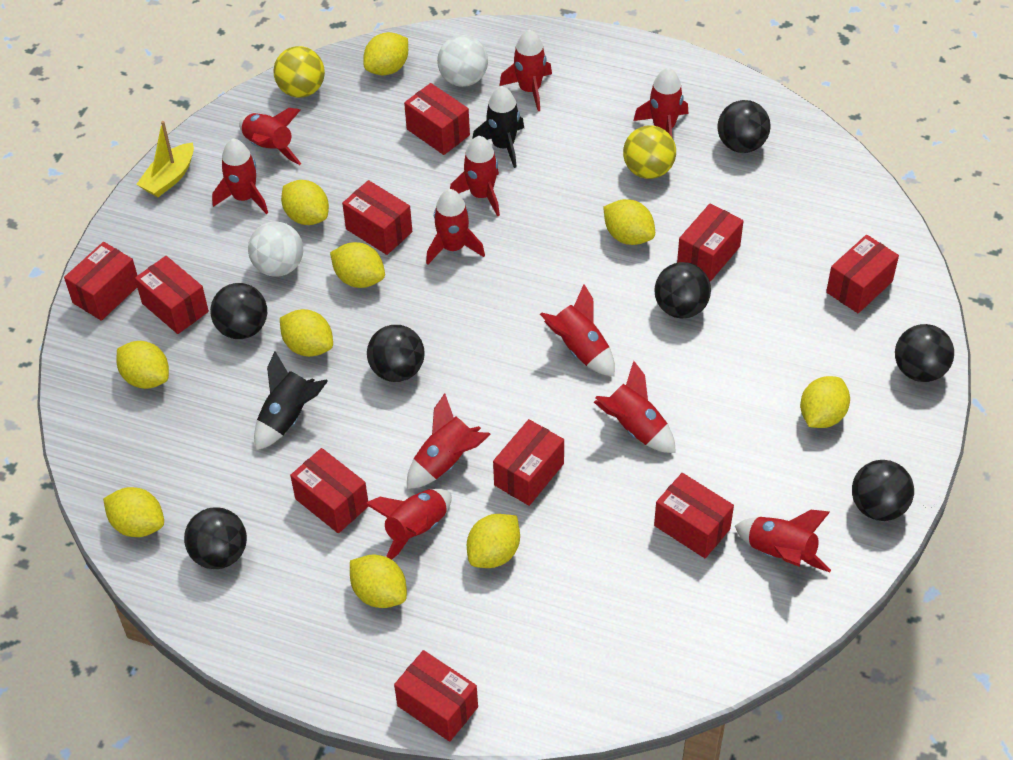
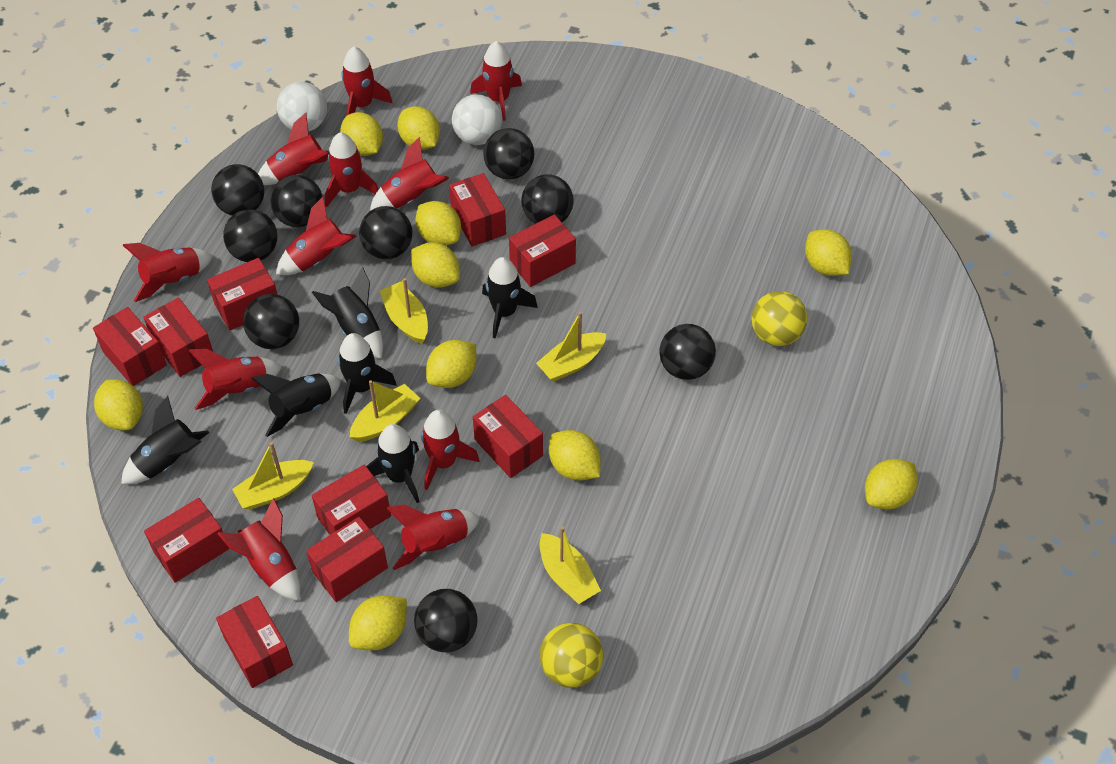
black ball: [184,507,247,569] [210,283,267,339] [367,325,425,382] [654,262,711,318] [718,100,770,153] [852,460,914,521] [895,324,954,382] = 7 -> [211,164,264,216] [223,209,278,262] [243,294,299,349] [270,175,323,227] [359,206,412,259] [414,589,477,652] [483,128,534,180] [521,174,574,224] [659,324,716,380] = 9
black rocket: [254,351,328,450] [473,86,524,168] = 2 -> [121,396,209,484] [251,373,341,437] [312,267,383,359] [338,333,396,414] [366,424,420,503] [482,257,538,338] = 6
yellow boat: [137,121,194,197] = 1 -> [232,442,314,510] [350,380,420,442] [380,278,428,344] [536,312,606,382] [539,526,601,604] = 5

